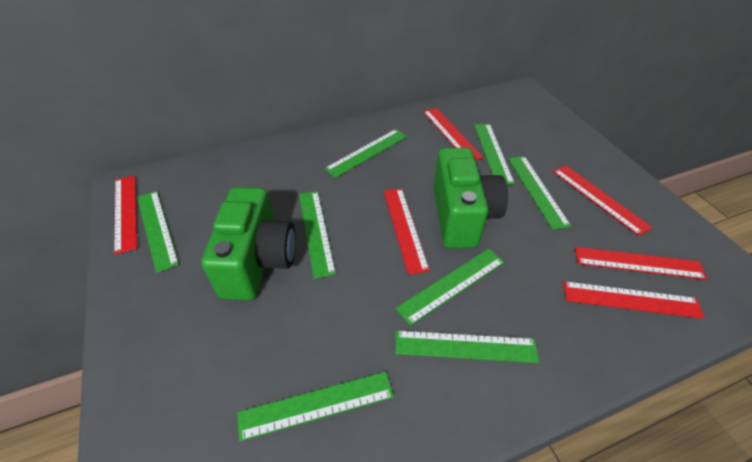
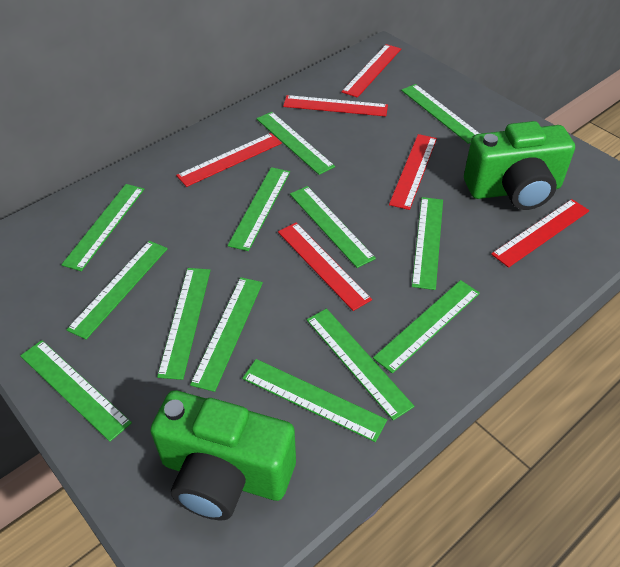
green ruler: [137,191,179,273] [237,372,394,441] [299,191,336,279] [324,129,407,178] [395,330,539,363] [396,248,504,326] [474,124,515,185] [508,156,571,230] = 8 -> [20,340,132,442] [61,184,144,271] [66,241,168,340] [157,268,211,380] [190,277,263,392] [228,167,290,251] [242,359,387,442] [256,112,335,175] [290,186,376,268] [307,308,414,421] [373,280,480,374] [401,84,480,144] [412,197,443,290] = 13

